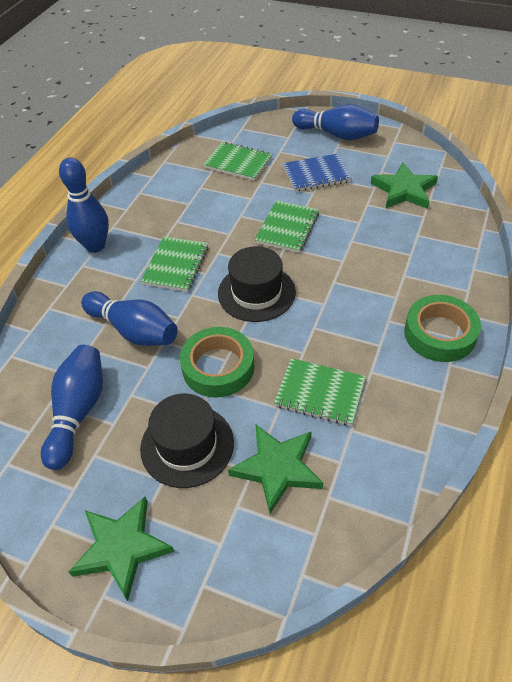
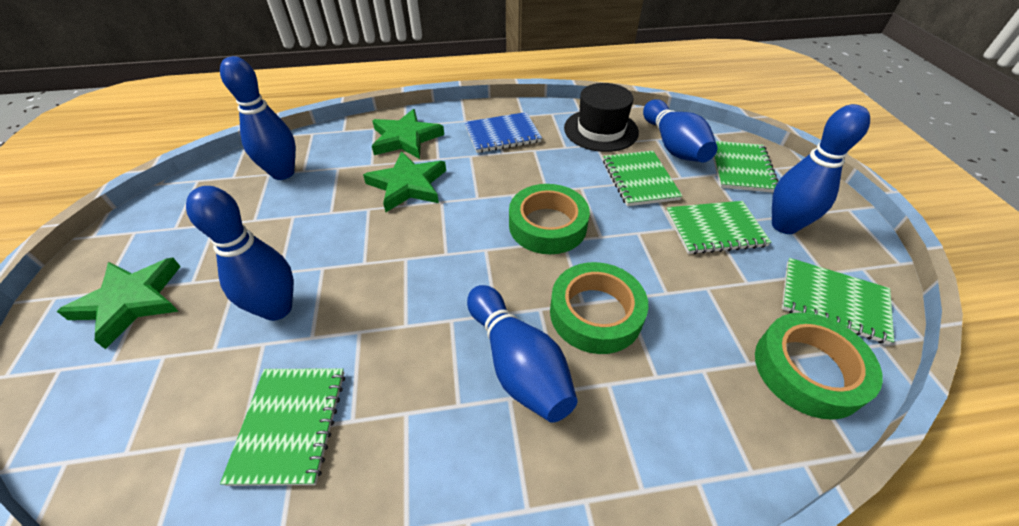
black hat: [140,394,234,488] [218,246,296,322] = 2 -> [564,83,639,152] = 1
blue bowling pin: [41,345,103,470] [59,158,109,253] [81,291,178,346] [292,104,379,140] = 4 -> [186,186,294,321] [220,56,296,180] [467,285,578,423] [643,99,718,162] [772,104,870,234] = 5
green notebook: [141,236,209,292] [203,142,272,181] [255,200,319,253] [274,358,366,426] = 4 -> [220,368,345,486] [603,151,682,206] [666,201,771,254] [713,141,779,193] [782,258,894,345] = 5
green tape: [180,327,254,398] [404,295,481,362] = 2 -> [509,184,590,254] [550,262,648,354] [755,312,883,420] = 3

